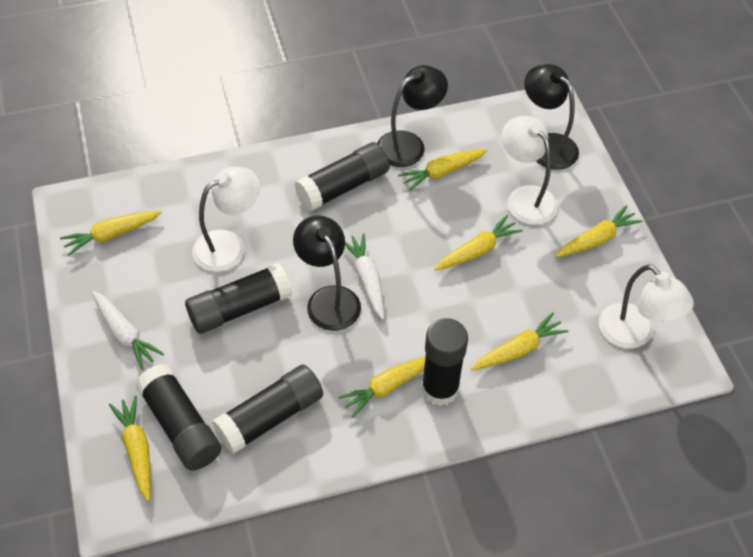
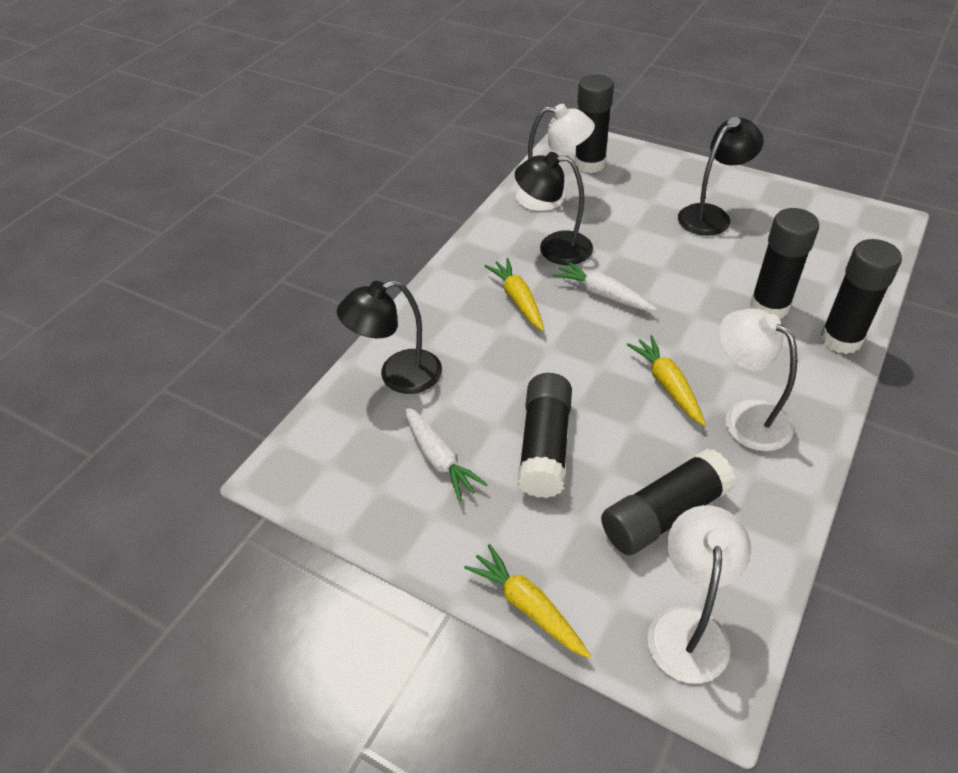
yellow carrot: [60,211,162,256] [109,396,151,501] [338,357,425,418] [398,149,488,192] [434,215,523,270] [471,312,569,370] [555,205,643,257] = 7 -> [464,544,591,658] [485,258,544,331] [627,335,706,426] = 3

